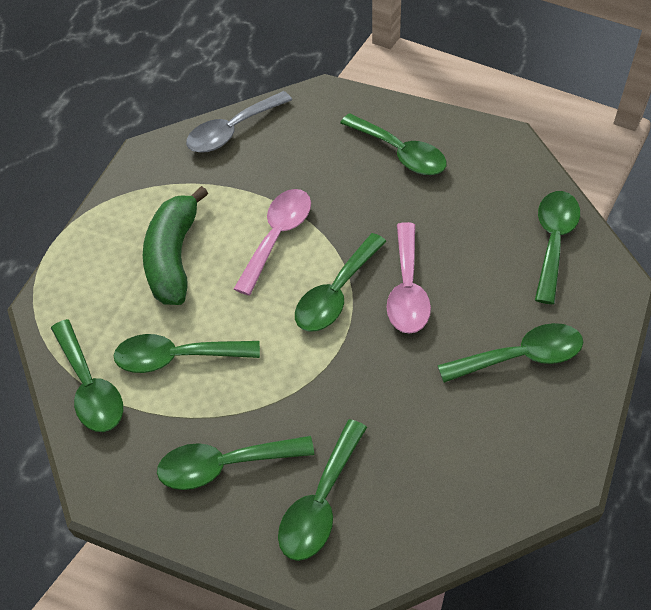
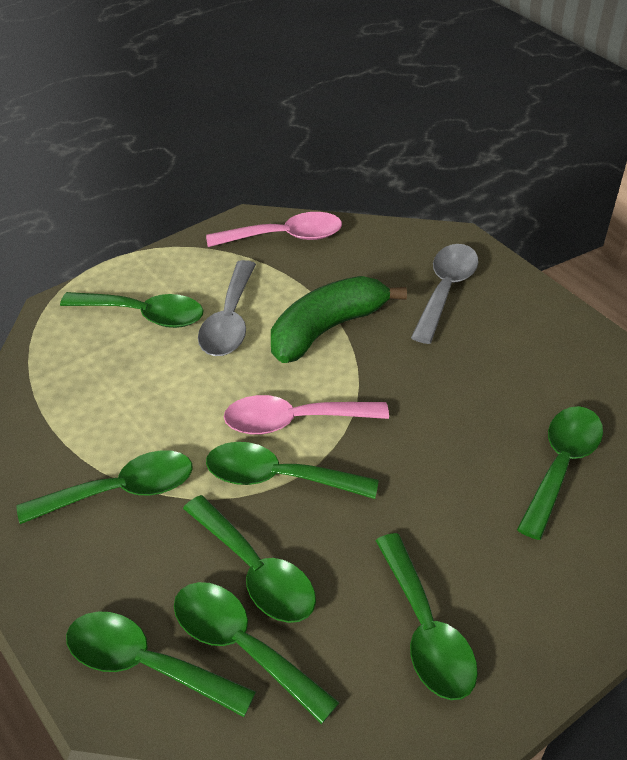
grey spoon: [186,91,292,152] = 1 -> [198,260,256,356] [411,244,479,344] = 2

